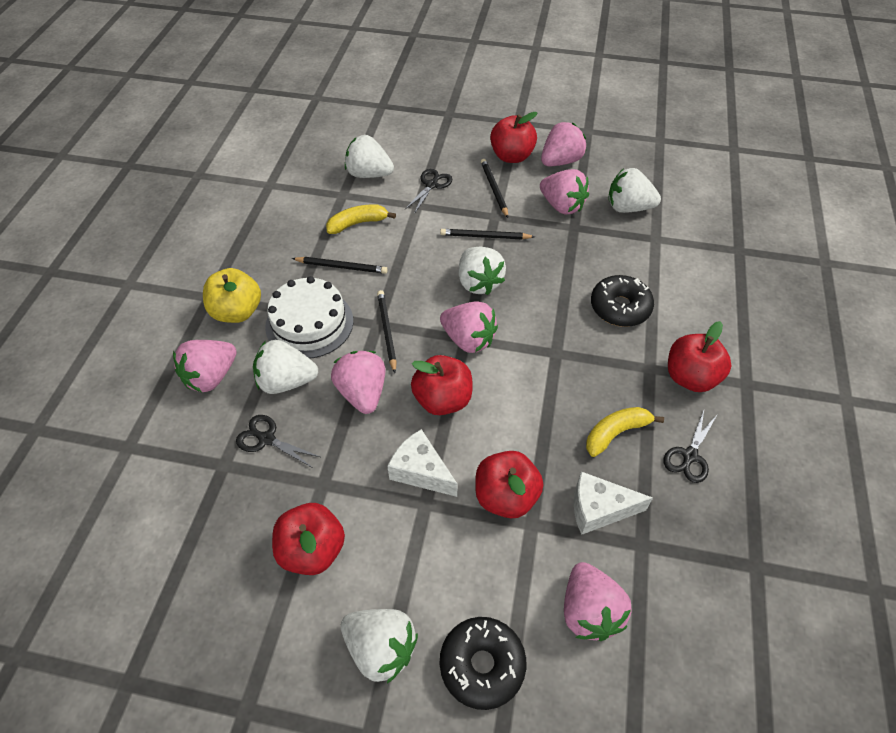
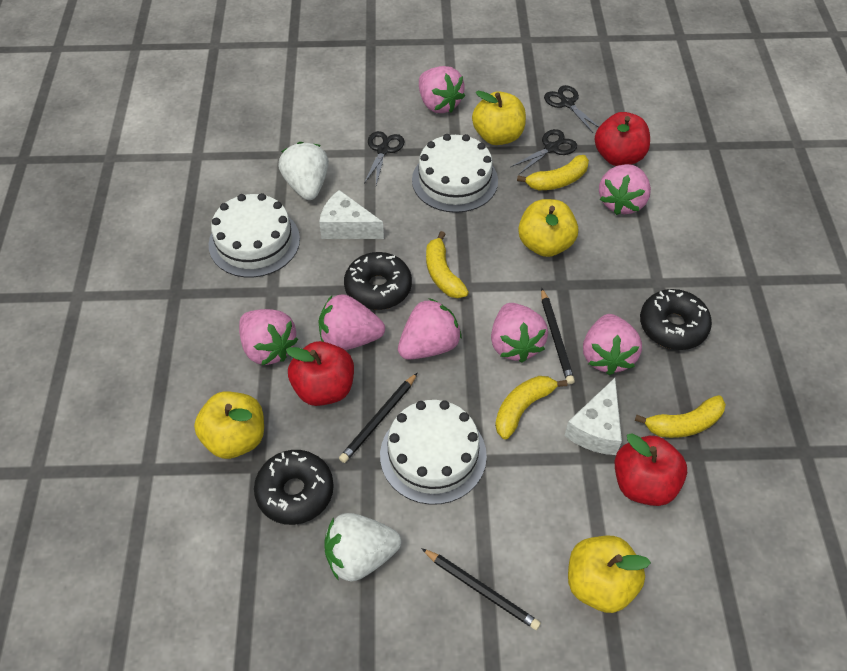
black donut: [439,617,526,710] [591,275,654,327] = 2 -> [254,450,334,525] [344,252,412,310] [640,289,712,350] = 3
black pencil: [292,257,388,274] [377,290,397,373] [440,229,535,239] [481,159,508,218] = 4 -> [339,373,417,463] [421,548,541,630] [541,288,575,384] = 3
pink strawberry: [173,340,237,392] [331,351,385,414] [440,302,498,353] [540,169,589,215] [541,122,586,166] [564,562,632,641] = 6 -> [239,309,298,365] [319,294,385,350] [398,298,462,360] [419,66,465,113] [491,303,548,363] [583,314,642,375] [599,164,651,215] = 7
red apple: [272,503,345,575] [411,355,473,415] [475,451,543,518] [490,112,538,163] [668,321,731,392] = 5 -> [286,341,354,406] [595,112,650,166] [614,433,687,506] = 3
white cake: [265,276,353,359] = 1 -> [209,193,300,278] [380,400,487,505] [412,134,498,213] = 3
white strawberry: [253,340,318,394] [341,609,418,684] [345,135,394,178] [458,247,506,295] [608,168,661,213] = 5 -> [278,142,329,200] [324,513,401,582] = 2
yellow apple: [203,268,261,323] = 1 -> [194,391,264,459] [472,91,526,145] [518,199,578,257] [568,536,651,613] = 4
yellow banana: [326,204,396,234] [586,407,664,457] = 2 -> [426,231,469,298] [495,376,567,439] [517,155,589,190] [635,395,726,438] = 4

